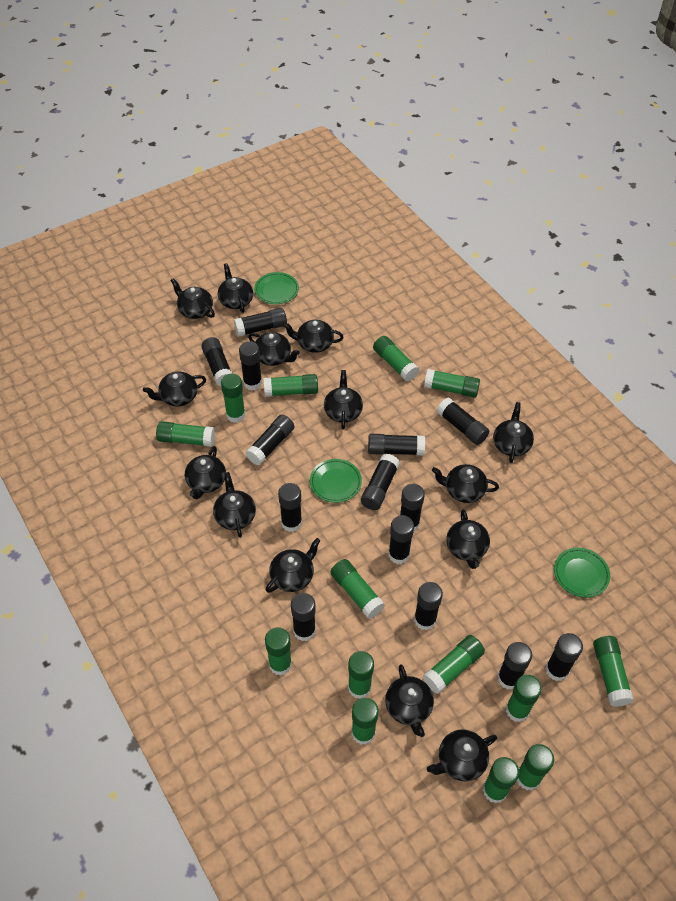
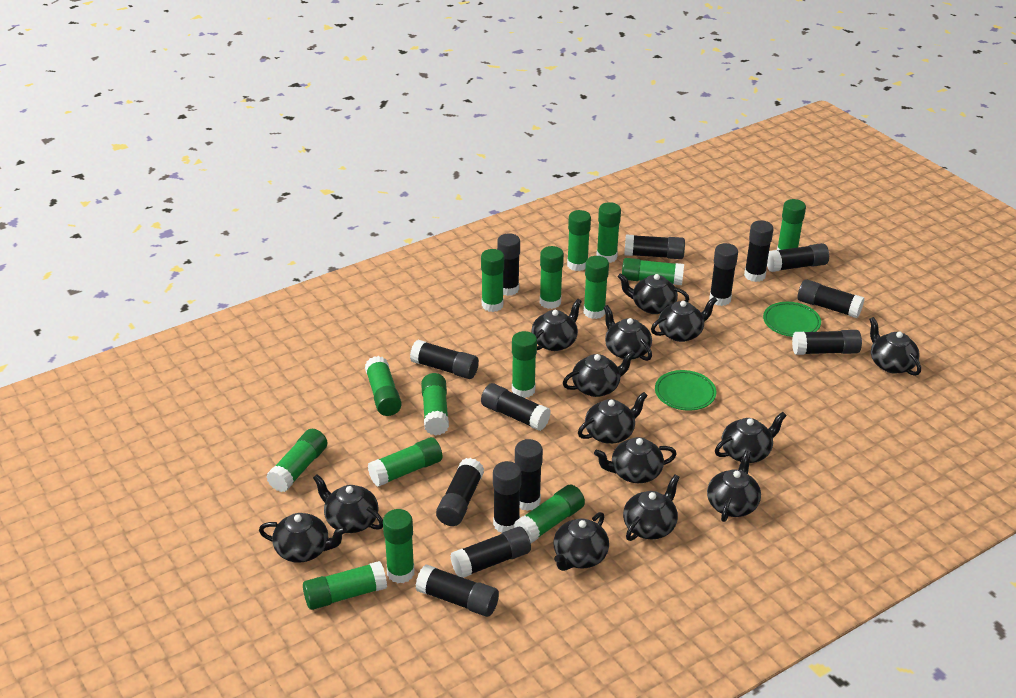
green glue stick: [156,421,215,447] [221,374,245,423] [264,374,318,397] [265,627,292,676] [330,559,385,619] [348,651,374,699] [352,698,379,745] [373,336,419,381] [423,635,485,694] [424,369,480,398] [483,757,519,803] [506,675,542,722] [517,744,554,790] [593,636,634,707] = 14 -> [266,429,327,492] [303,561,387,610] [365,356,402,416] [368,437,443,487] [383,509,414,583] [421,373,449,436] [481,249,504,312] [512,331,537,398] [514,485,585,543] [540,246,564,309] [567,210,591,271] [584,256,609,319] [596,202,621,263] [622,258,684,285] [777,199,806,250] = 15
green plate: [254,272,299,304] [310,459,362,503] [554,548,610,598] = 3 -> [655,370,716,411] [763,302,821,337] = 2

